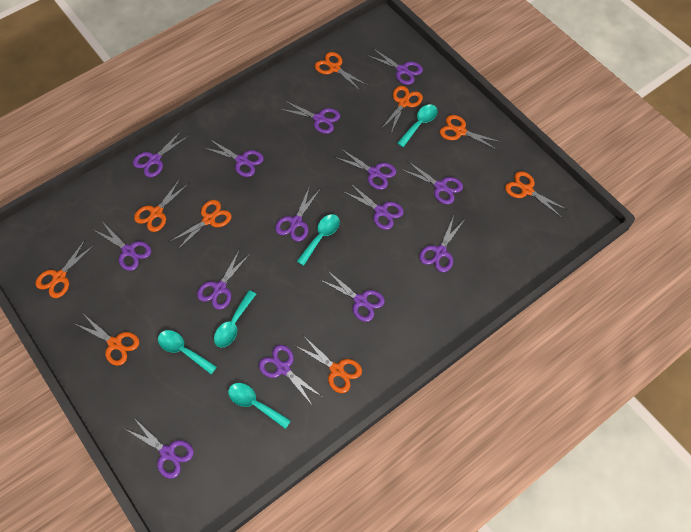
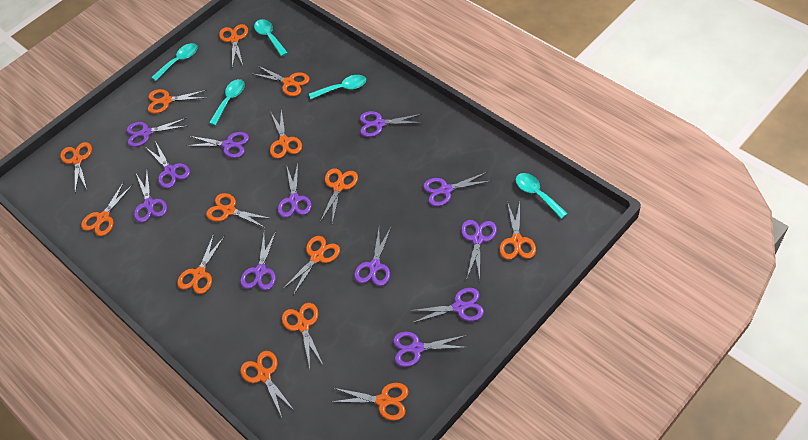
orange scissors: [36,239,94,298] [75,316,139,366] [134,179,188,232] [169,200,232,250] [296,337,362,393] [315,52,367,91] [381,86,423,133] [440,115,501,150] [505,171,568,218] = 9 -> [60,142,92,193] [81,181,133,236] [148,89,207,114] [177,234,225,294] [206,193,272,228] [219,24,248,67] [240,351,295,417] [253,65,310,96] [270,109,302,159] [282,303,323,368] [283,236,340,295] [320,168,358,224] [331,383,409,420] [499,201,536,260] = 14
purple scissors: [94,223,151,271] [125,418,194,479] [133,130,190,177] [197,249,250,310] [205,139,264,177] [259,345,322,406] [275,186,320,241] [280,100,340,134] [320,270,385,322] [335,149,396,190] [344,183,404,230] [367,48,423,85] [401,161,463,204] [419,216,464,272] = 14 -> [127,118,187,147] [134,171,167,223] [147,141,190,188] [186,132,249,158] [240,231,276,290] [278,164,312,218] [354,226,392,286] [360,111,423,137] [393,332,469,367] [409,288,484,323] [423,172,490,206] [461,220,497,280] = 12

